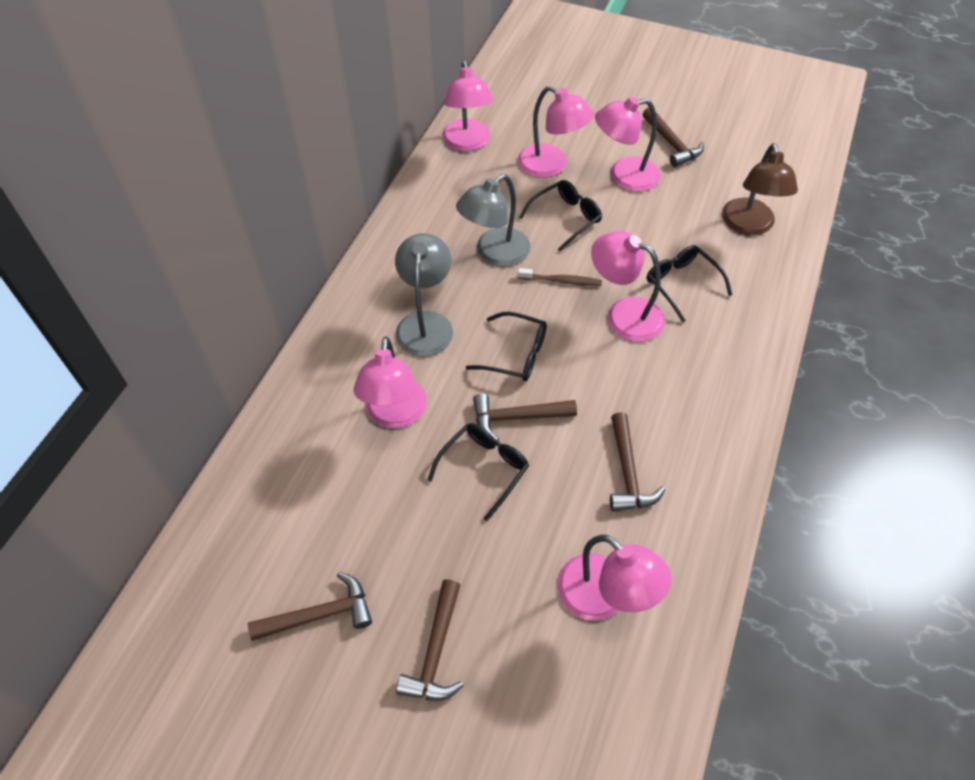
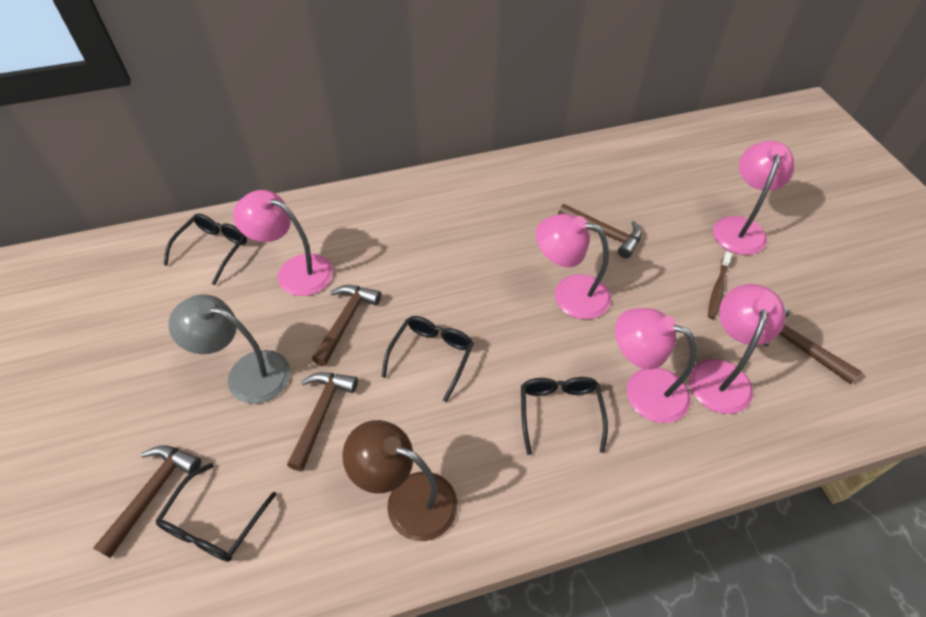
grey lamp: [395,233,453,357] [456,174,531,267] = 2 -> [168,294,290,404] = 1
pink lamp: [354,337,427,428] [442,61,493,151] [518,86,594,178] [557,535,672,621] [591,231,665,342] [595,97,661,192] = 6 -> [233,190,333,296] [536,214,611,319] [615,308,697,423] [689,284,786,414] [713,141,794,255] = 5

